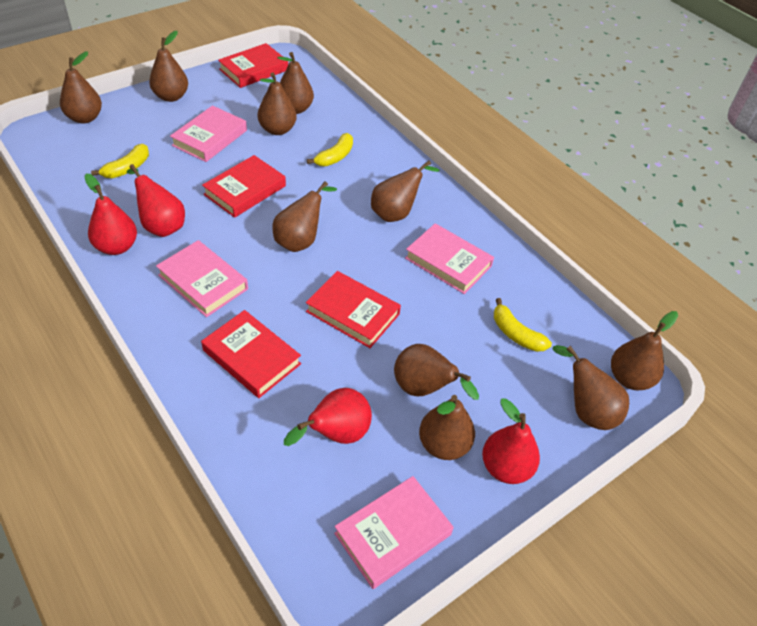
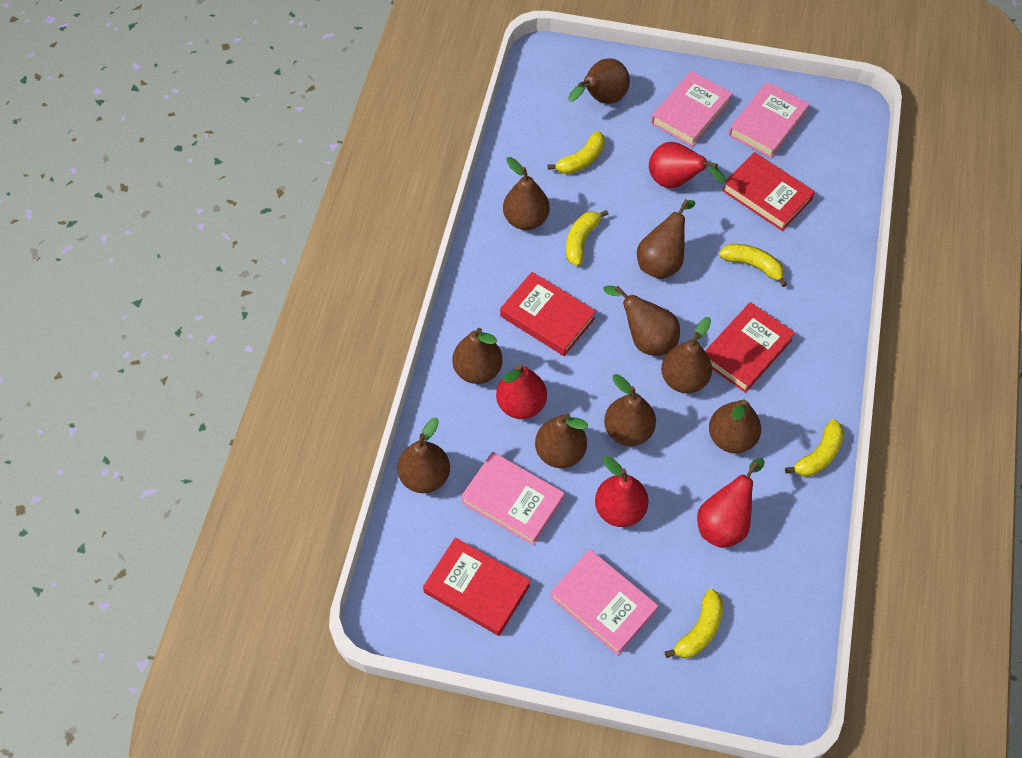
yellow banana: [91,144,149,178] [307,133,353,166] [494,298,552,352] = 3 -> [548,131,605,174] [566,210,608,266] [665,589,723,658] [719,244,787,287] [785,419,844,476] = 5

